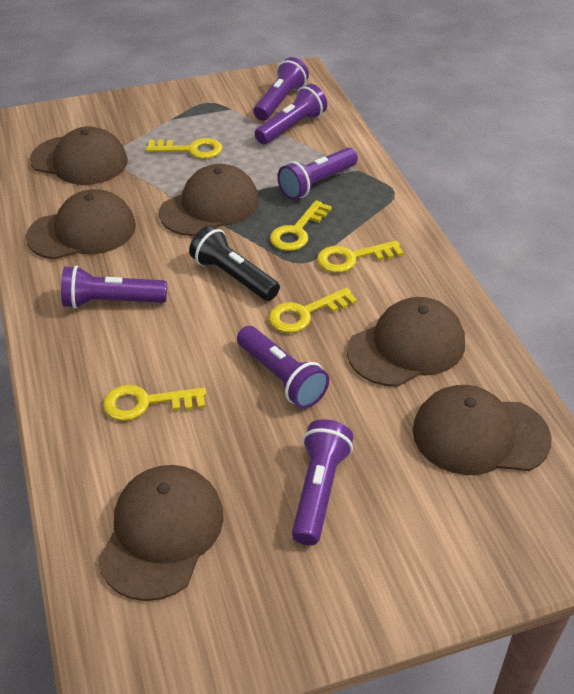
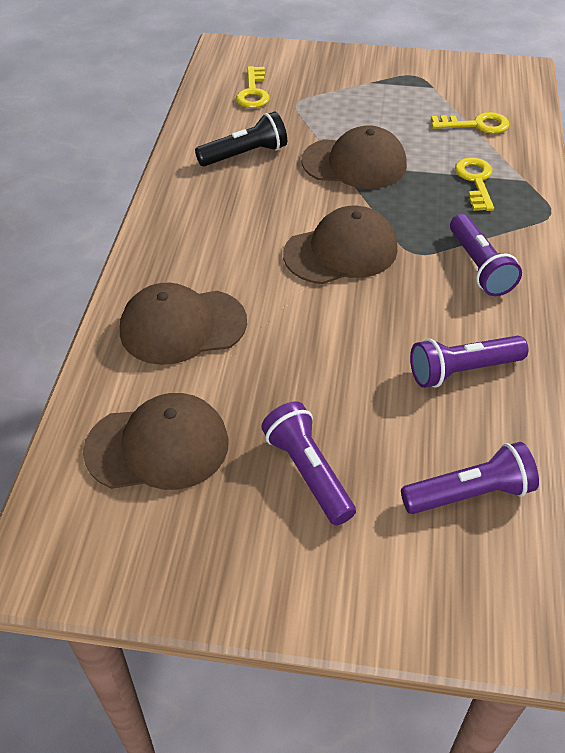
brown cap: [26,189,136,260] [30,126,128,185] [98,465,224,601] [159,164,259,236] [347,297,465,387] [413,385,551,475] = 6 -> [83,393,229,490] [120,283,247,365] [283,206,397,284] [301,125,407,189] = 4
purple flashlight: [61,265,167,309] [237,326,329,409] [254,57,309,121] [255,84,327,145] [277,147,358,200] [292,419,353,546] = 6 -> [261,401,356,525] [401,442,539,514] [410,336,529,388] [450,214,522,296] = 4
yellow key: [103,385,206,421] [146,138,222,159] [269,287,357,333] [270,200,332,251] [317,240,404,273] = 5 -> [236,66,270,108] [431,112,510,134] [455,157,494,211] = 3

